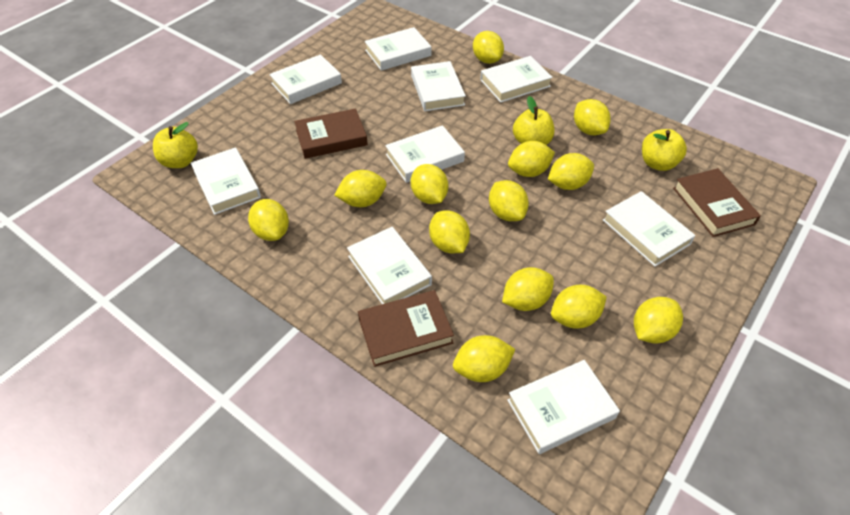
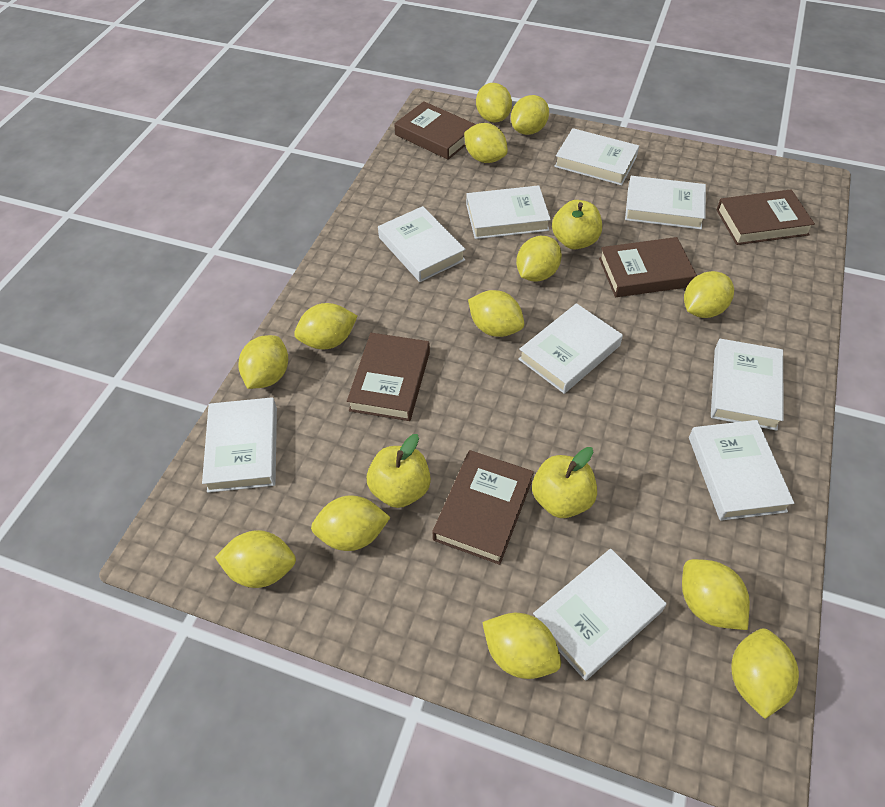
brown book: [294,109,368,159] [358,290,454,367] [673,168,761,237] = 3 -> [347,333,430,421] [394,101,476,160] [433,450,534,565] [599,237,697,297] [717,189,815,245] = 5

